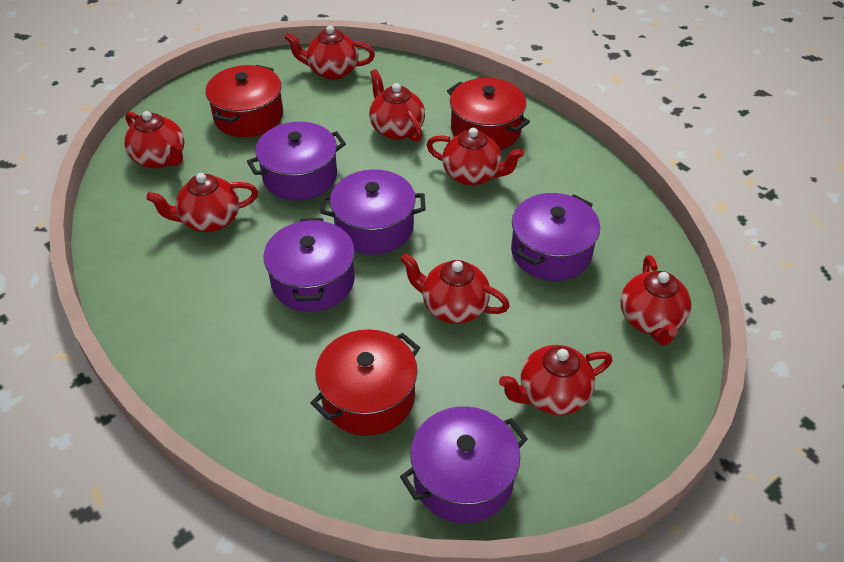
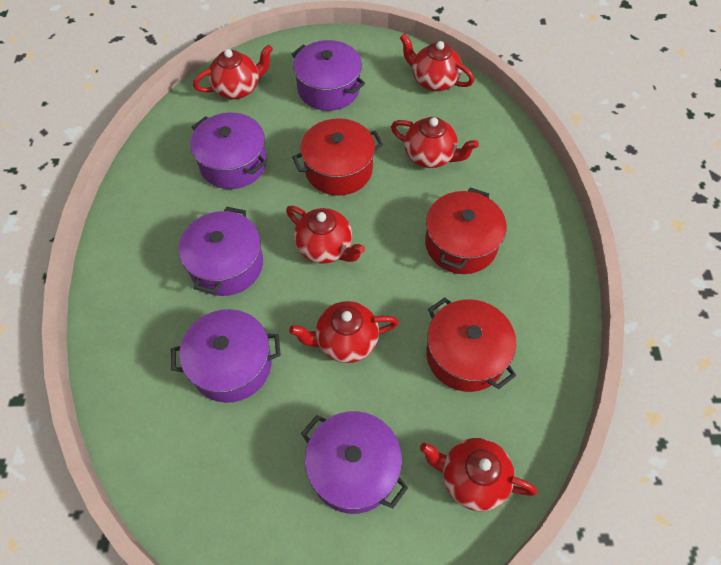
red teapot: [124,111,184,168] [146,173,258,232] [285,26,375,80] [369,69,425,142] [400,253,510,324] [427,128,524,186] [499,345,612,415] [620,255,691,345] = 8 -> [193,45,273,99] [286,206,365,264] [289,301,399,363] [391,117,479,168] [400,34,474,91] [420,438,537,511] = 6

